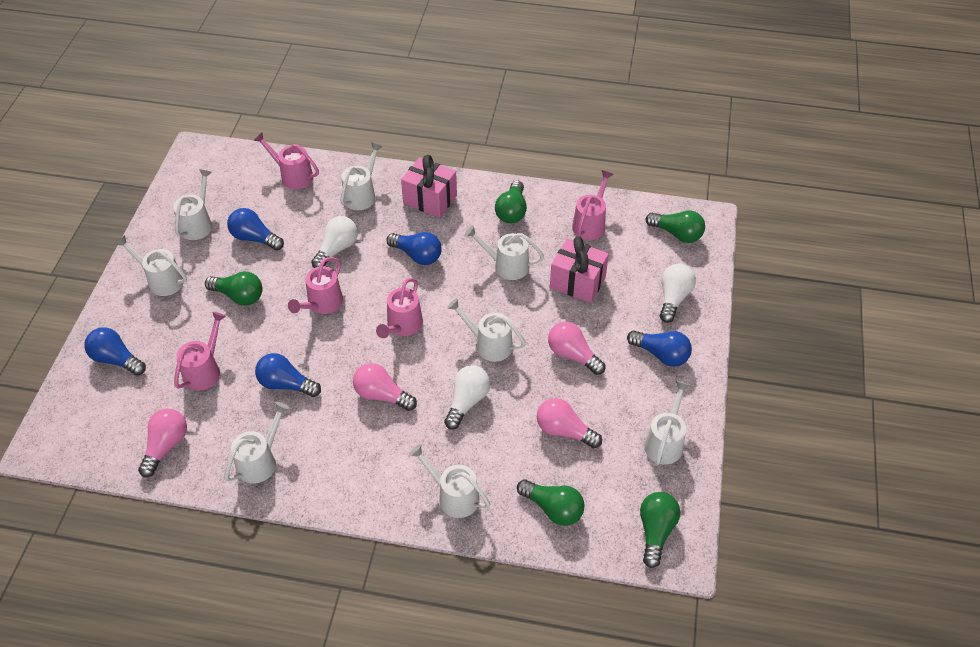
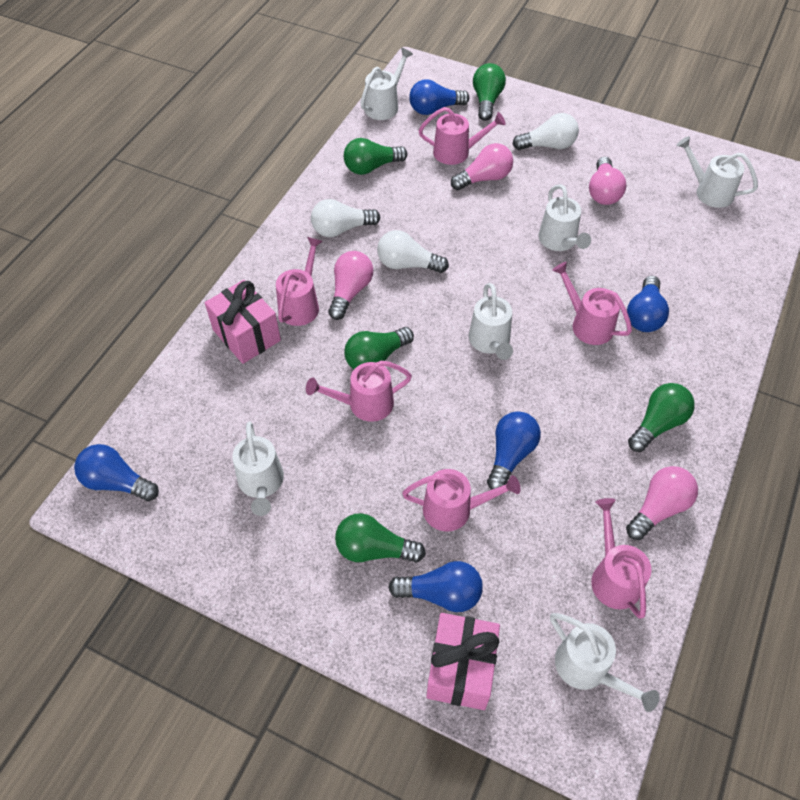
pink watering can: [174,312,226,391] [253,132,319,189] [288,257,343,314] [376,278,423,338] [572,170,614,240] = 5 -> [276,237,322,326] [306,361,412,422] [402,469,521,532] [418,107,506,165] [552,262,632,345] [591,498,651,619] = 6
white watering can: [115,235,187,296] [173,169,212,240] [224,402,289,484] [340,142,383,210] [409,444,490,518] [447,298,526,362] [465,225,544,280] [644,381,690,465] = 8 -> [232,421,284,516] [360,48,413,120] [469,283,513,360] [538,184,591,251] [550,613,659,712] [677,136,758,208] = 6

